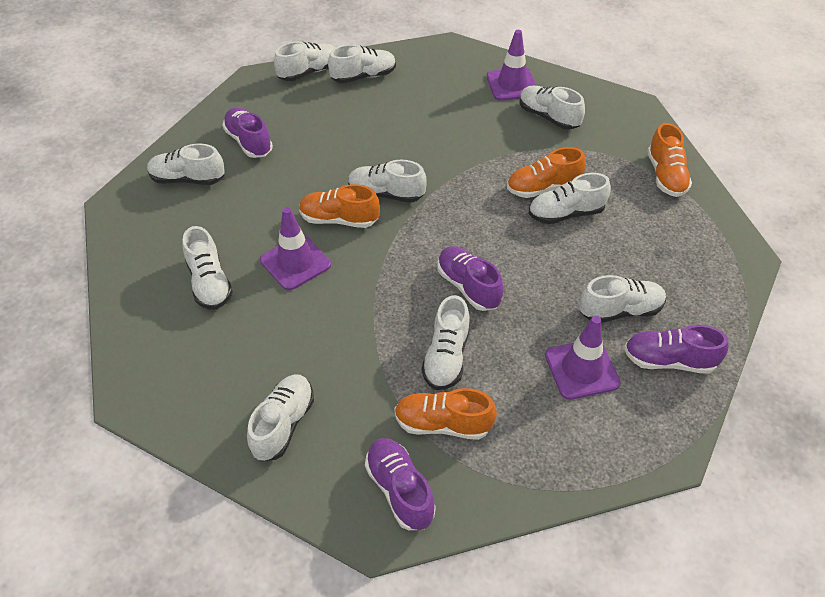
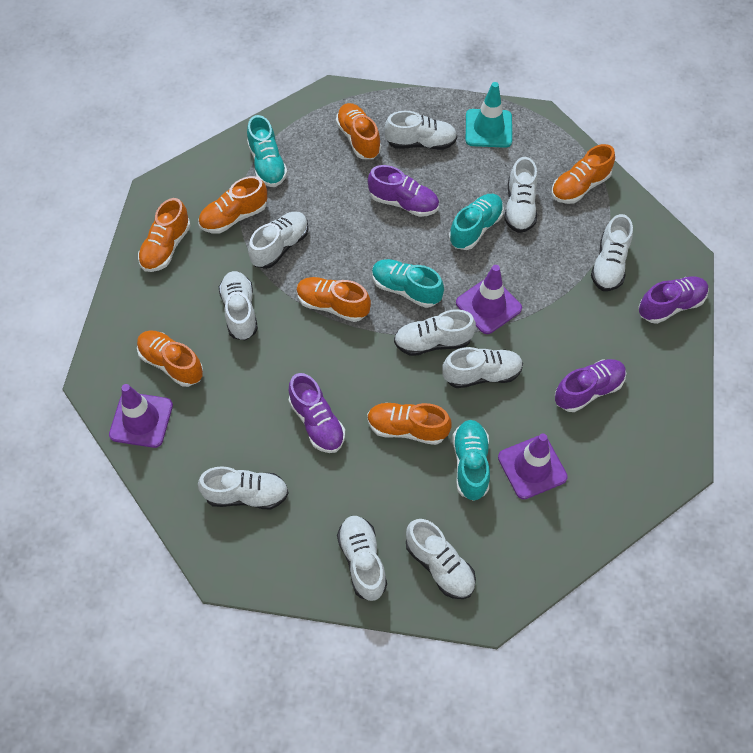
orange shoe: [299,184,380,228] [394,388,497,440] [507,147,586,198] [647,123,692,197] = 4 -> [137,330,203,387] [138,198,191,272] [198,176,267,234] [296,277,371,322] [336,103,381,159] [367,402,452,445] [551,144,615,204] = 7
turquoise shoe: none = 0 -> [247,115,288,187] [372,259,444,308] [449,194,504,250] [452,420,490,501] = 4
turquoise traffic cone: none = 0 -> [466,82,512,148] = 1

